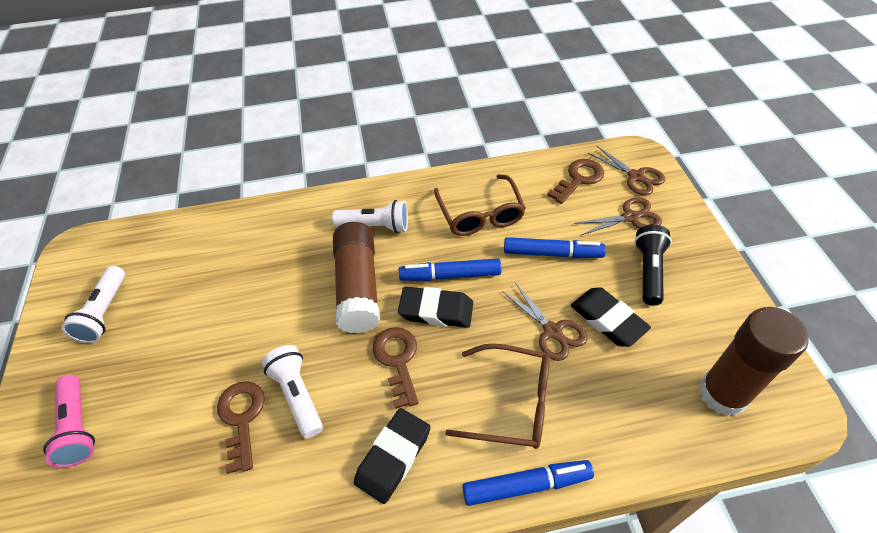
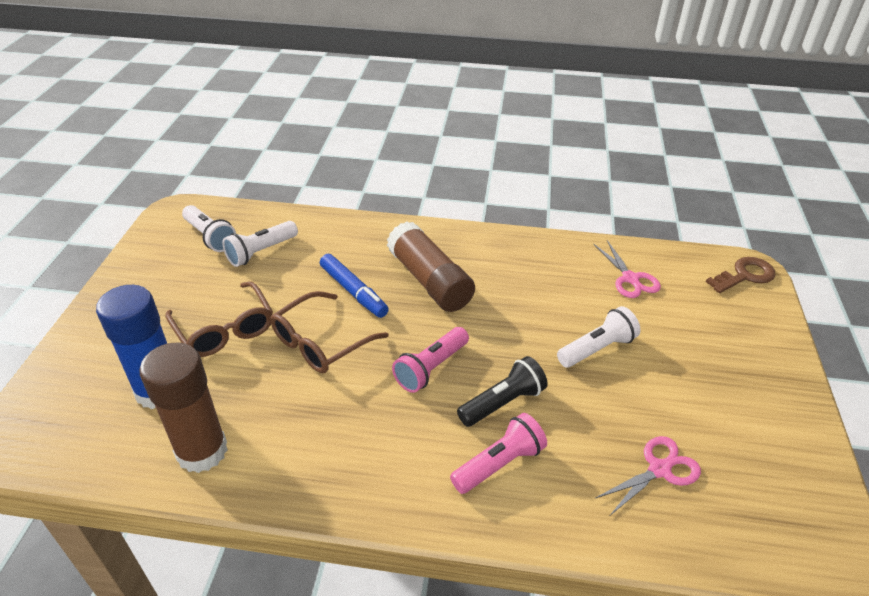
black eraser: [354,408,431,504] [398,287,473,328] [571,287,651,347] = 3 -> none = 0
blue glue stick: none = 0 -> [96,285,167,409] = 1
blue marker: [399,258,501,281] [462,460,594,506] [504,237,606,258] = 3 -> [320,254,389,318] = 1
brown key: [217,381,265,474] [373,327,418,409] [547,159,604,204] = 3 -> [705,257,775,293] = 1
brown scissors: [502,283,588,361] [574,197,662,236] [588,146,665,195] = 3 -> none = 0
pink flashlight: [43,375,95,468] = 1 -> [392,327,469,393] [450,413,547,494] = 2
pink scissors: none = 0 -> [594,240,661,298] [596,436,701,515] = 2

